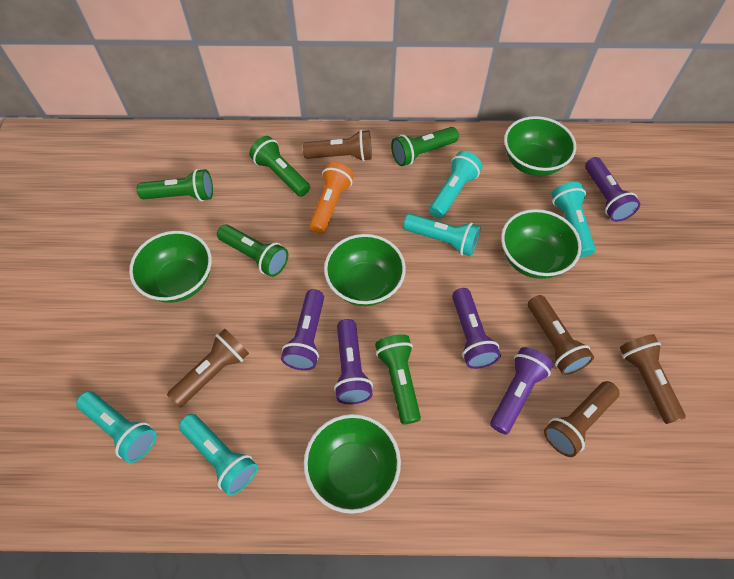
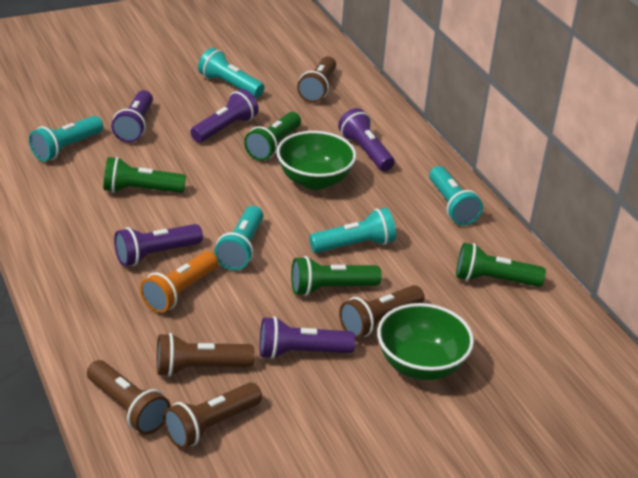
green bowl: [129,231,212,303] [304,414,401,514] [324,234,406,306] [501,209,582,279] [504,116,576,176] = 5 -> [276,131,356,190] [377,303,474,380] = 2
green flashlight: [137,169,213,201] [217,224,288,277] [249,136,310,197] [375,334,421,424] [391,127,459,166] = 5 -> [103,157,186,193] [244,112,301,161] [291,256,381,296] [456,243,546,287] = 4

